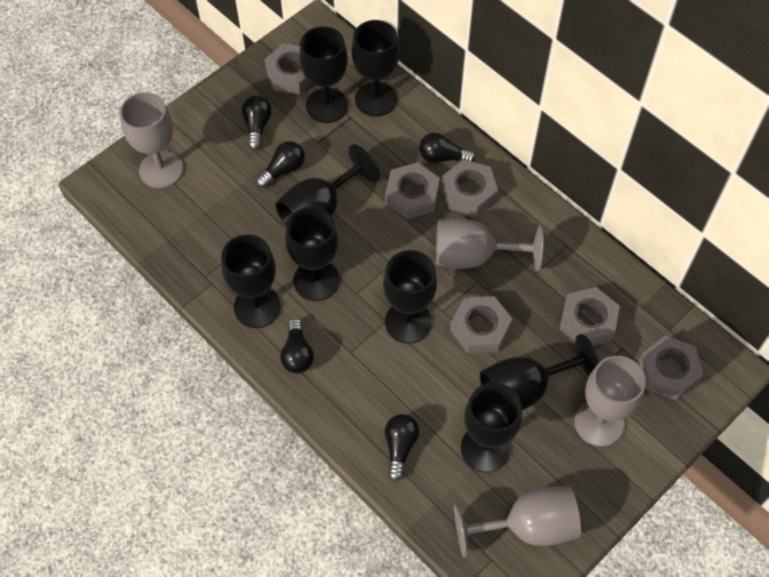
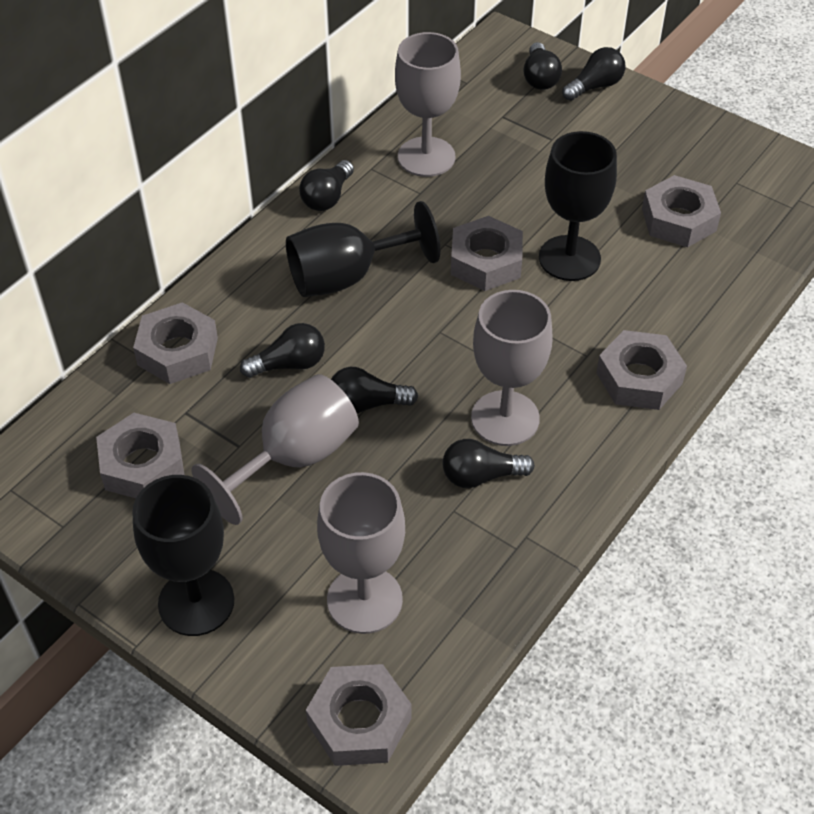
black goblet: [221,234,281,328] [275,144,380,225] [285,207,340,301] [299,26,348,123] [351,20,400,117] [383,250,437,344] [461,382,522,472] [480,334,599,410] = 8 -> [132,475,234,636] [286,201,440,297] [539,131,617,281] = 3
black light bulb: [242,95,272,150] [256,141,305,188] [280,319,314,374] [385,414,419,481] [419,132,476,163] = 5 -> [240,323,325,378] [299,160,354,211] [331,367,418,413] [443,439,535,488] [523,42,562,90] [562,47,625,101] = 6

